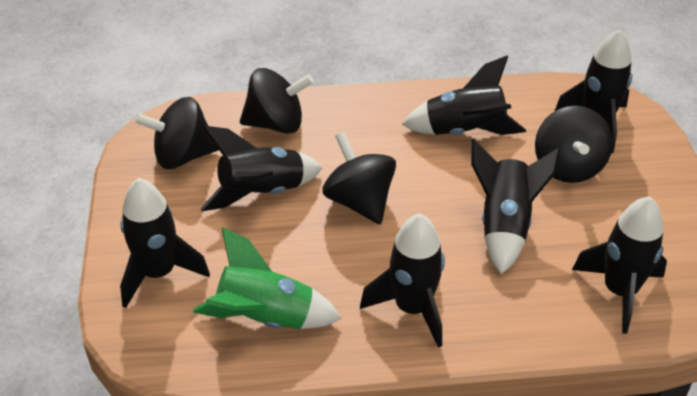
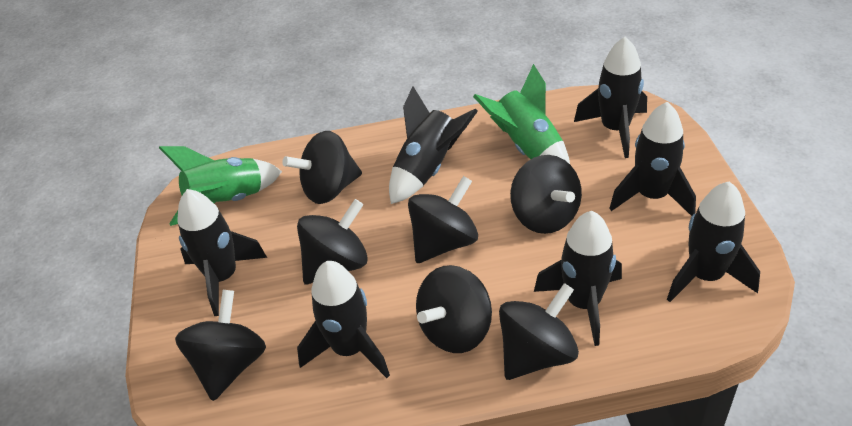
black spinning top: [134,97,219,169] [240,68,314,134] [322,132,396,224] [535,106,613,183] = 4 -> [175,290,266,401] [282,131,362,204] [297,199,368,284] [408,176,478,263] [416,265,492,353] [499,283,579,380] [510,155,582,234] = 7
green rocket: [193,227,341,329] = 1 -> [159,146,282,226] [473,64,570,164] = 2

